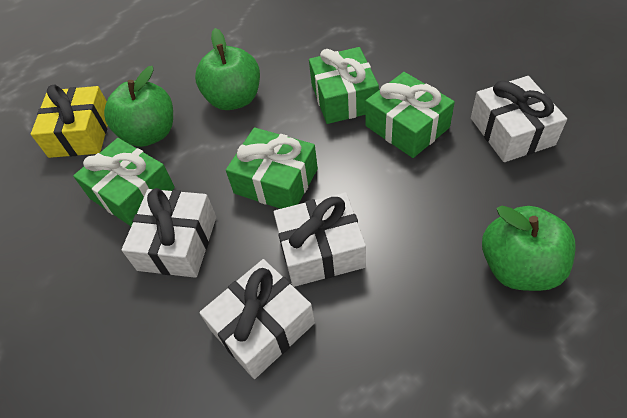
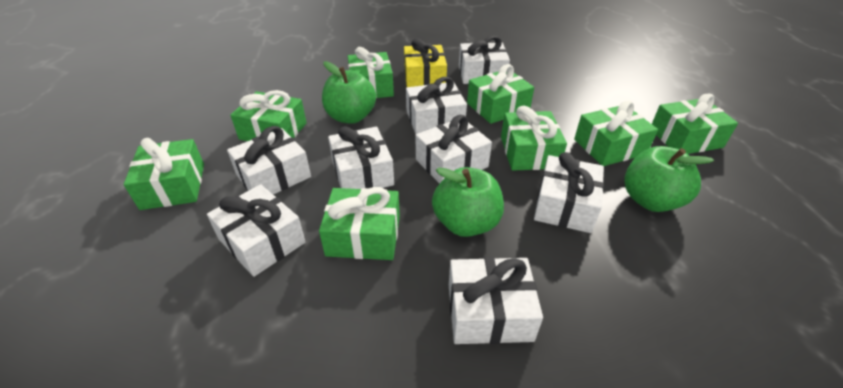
green gift: [73,138,175,226] [226,128,318,209] [309,47,379,124] [365,72,455,158] = 4 -> [124,138,204,210] [230,90,307,141] [319,187,400,260] [348,47,394,98] [467,64,534,124] [501,106,567,171] [574,101,658,166] [652,94,738,154] = 8
white gift: [122,188,216,278] [200,259,315,379] [274,192,366,287] [471,76,567,162] = 4 -> [207,184,305,277] [227,126,311,194] [328,126,394,189] [406,77,467,134] [416,115,492,184] [449,257,543,344] [459,36,510,84] [534,152,604,233] = 8

